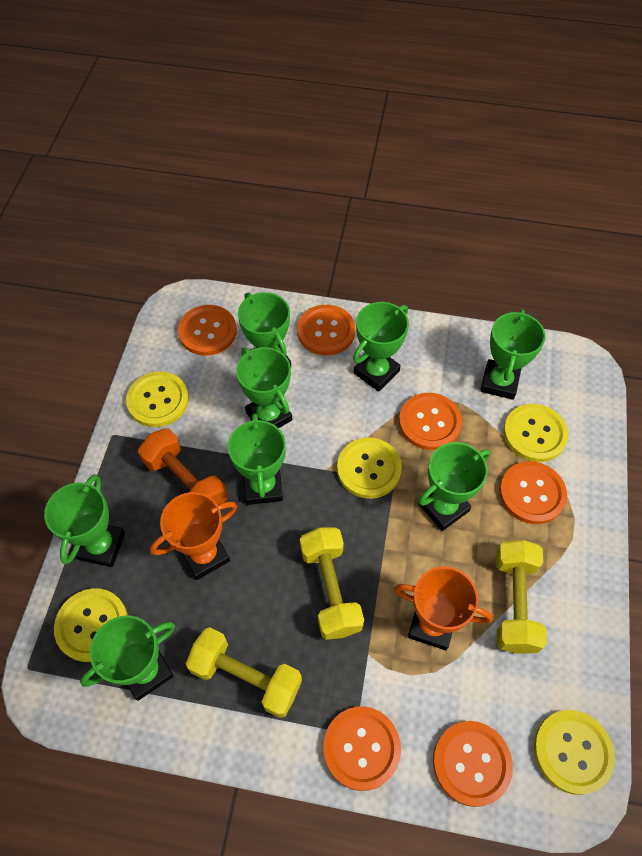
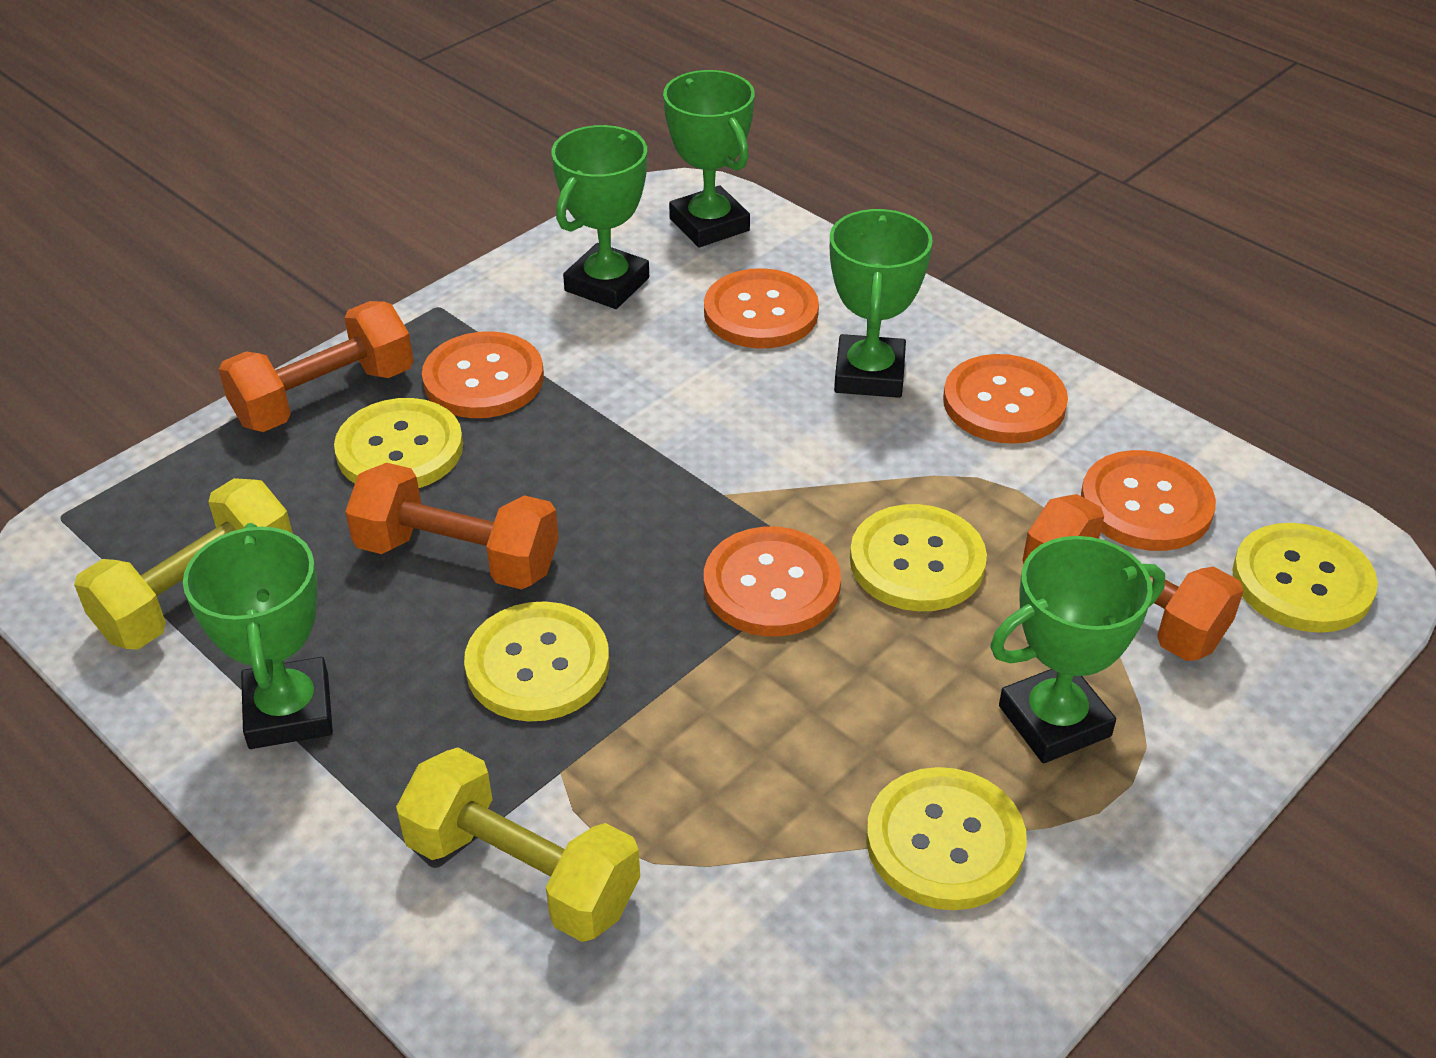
green trophy: [44,474,125,567] [80,615,175,701] [228,414,286,505] [236,347,292,428] [238,292,291,366] [353,302,409,392] [418,442,490,531] [480,309,545,400] = 8 -> [183,523,333,749] [551,125,649,309] [663,70,755,247] [830,209,933,398] [990,536,1165,763] = 5
orange button: [178,305,237,356] [297,305,355,356] [323,706,401,791] [399,393,462,450] [433,721,513,807] [499,461,567,524] = 6 -> [422,331,544,418] [704,268,819,349] [704,527,841,636] [943,354,1068,444] [1081,450,1216,551] = 5
orange dumbbell: [138,428,227,505] = 1 -> [218,301,414,432] [345,463,559,590] [1022,494,1244,661] = 3
orange trophy: [150,492,237,580] [394,566,493,650] = 2 -> none = 0
yellow dumbbell: [186,627,302,718] [300,528,364,640] [496,540,547,654] = 3 -> [74,478,293,650] [396,748,640,942] = 2

